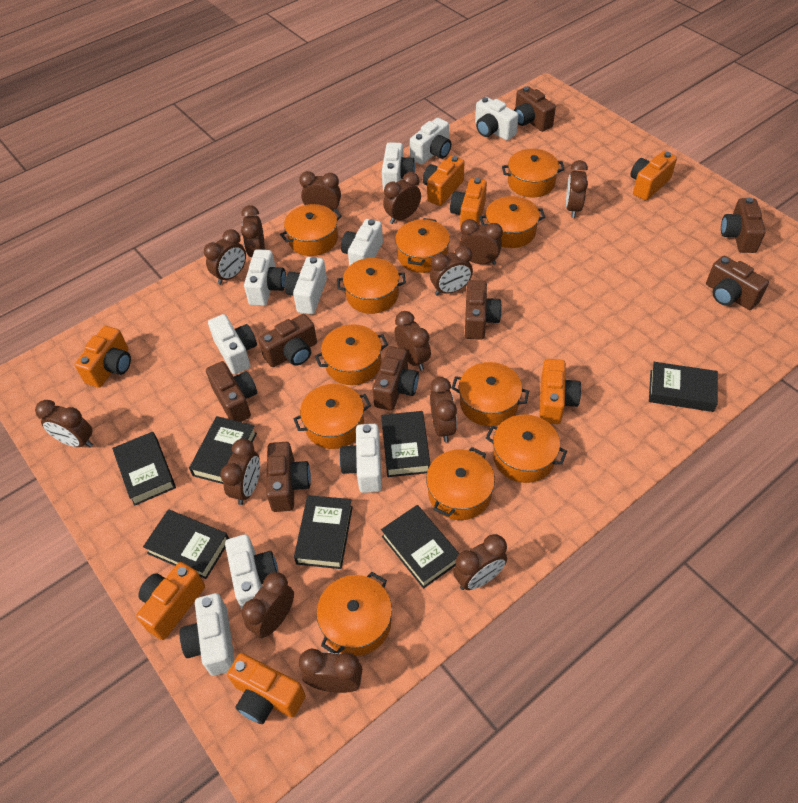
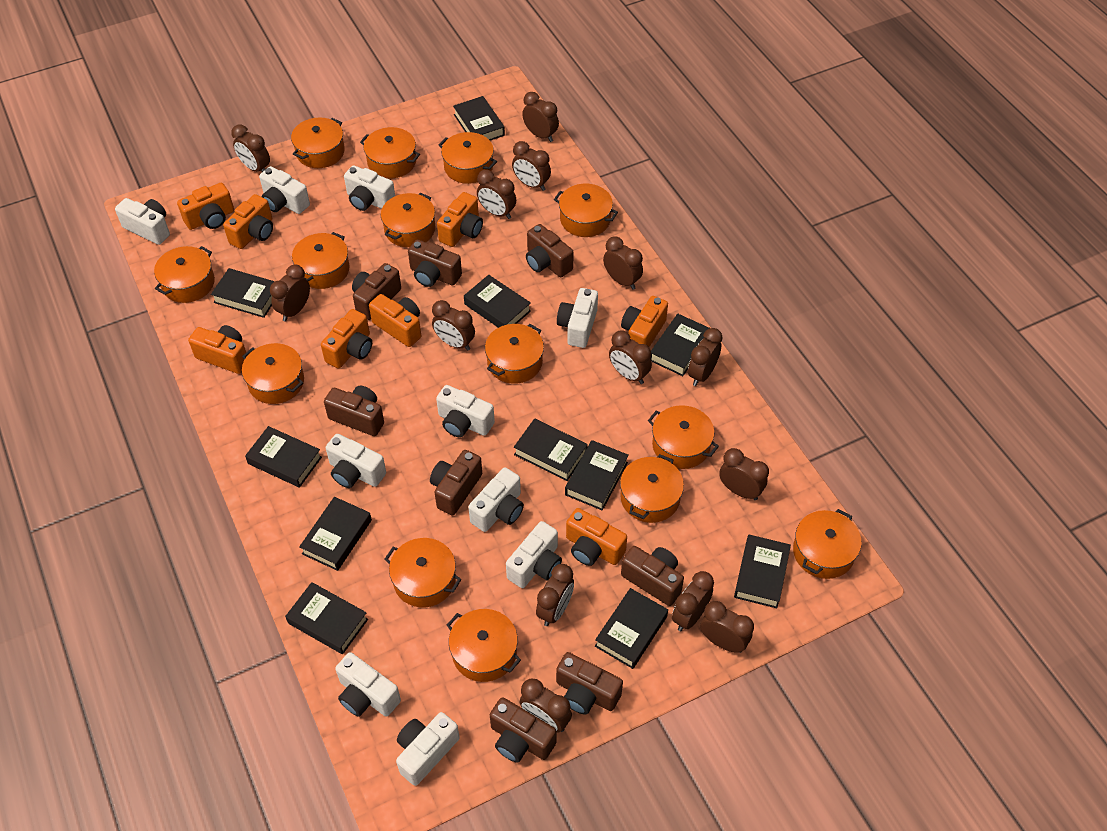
black book: [112,432,176,506] [143,509,229,579] [189,416,257,484] [294,495,353,569] [381,411,431,477] [381,505,459,589] [649,362,718,412] = 7 -> [211,268,275,318] [245,426,322,488] [285,582,368,654] [299,497,372,571] [453,96,505,140] [464,275,531,328] [514,418,588,481] [565,440,629,510] [595,588,668,669] [650,314,709,376] [734,535,791,608] = 11
orange camera: [75,326,131,388] [136,562,205,640] [227,653,306,724] [423,156,464,206] [450,178,487,228] [539,359,581,424] [631,151,677,200] = 7 -> [177,183,234,230] [188,325,247,374] [223,194,273,249] [321,309,372,369] [369,294,421,347] [437,192,483,247] [566,508,627,566] [621,296,668,347] = 8
orange pot: [280,204,342,256] [293,384,371,449] [315,324,388,385] [316,572,392,656] [337,258,406,314] [395,218,450,273] [426,447,495,520] [451,362,529,426] [479,196,545,248] [486,414,567,483] [502,149,565,197] = 11 -> [154,246,215,303] [242,343,304,404] [291,117,345,168] [292,232,350,289] [360,127,420,178] [381,193,435,247] [385,538,462,607] [439,132,497,184] [447,609,521,682] [485,324,544,384] [554,184,618,237] [620,454,684,523] [648,405,719,469] [793,509,862,579] = 14

